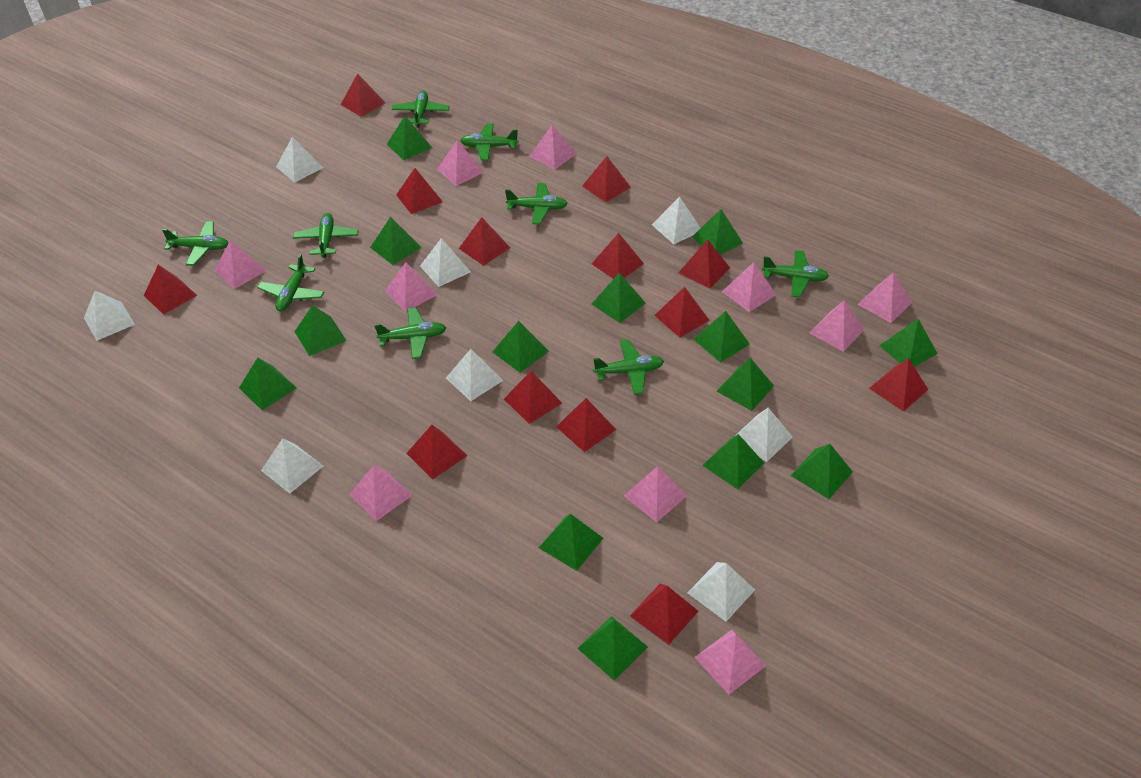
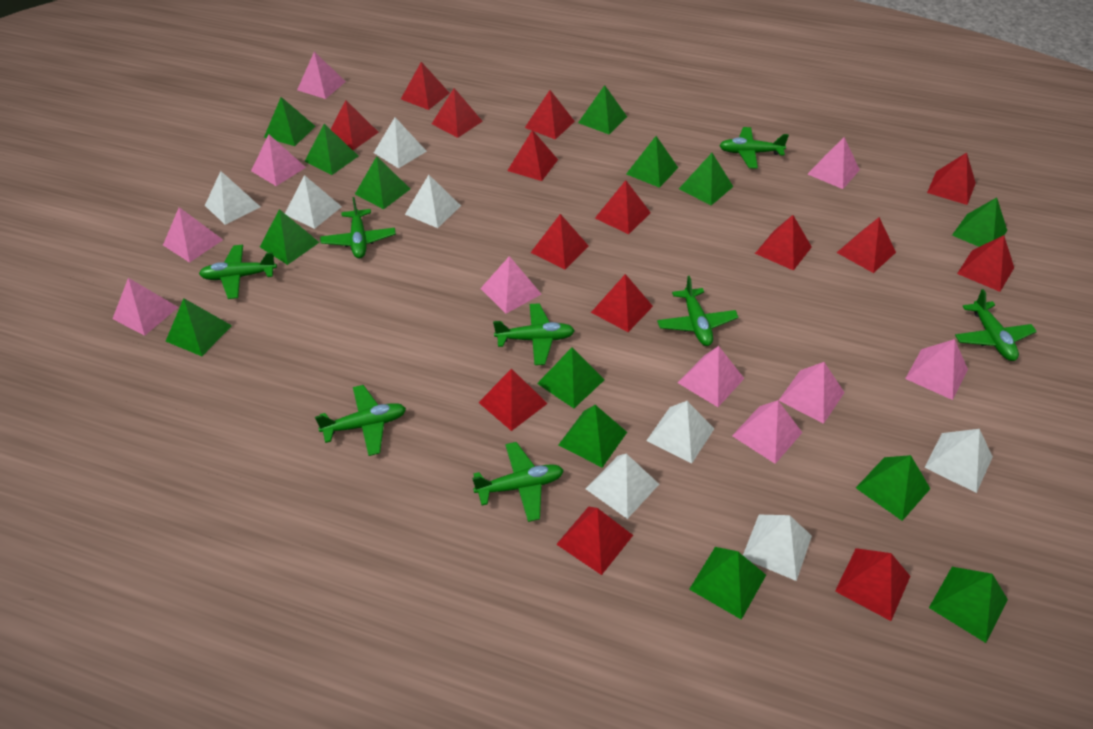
green plane: [162,221,228,266] [257,254,324,311] [293,213,359,258] [374,307,446,359] [392,91,450,127] [460,124,519,160] [505,183,568,224] [593,340,664,395] [762,250,829,297] = 9 -> [199,245,277,299] [315,385,406,456] [320,197,396,258] [472,442,564,522] [493,303,575,365] [657,276,739,346] [719,127,789,169] [955,289,1037,361] = 8
red pyramid: [144,265,197,315] [340,73,385,117] [396,168,443,214] [406,425,467,479] [459,217,510,266] [504,371,562,424] [556,398,616,452] [582,156,631,203] [592,233,644,279] [630,584,699,645] [654,287,710,338] [678,239,730,289] [869,358,928,412] = 13 -> [331,100,379,150] [401,62,449,110] [432,88,483,138] [478,369,548,431] [507,130,558,181] [525,90,575,140] [531,214,589,269] [556,506,633,575] [591,274,653,332] [595,180,651,234] [755,215,812,271] [835,548,910,621] [837,217,896,273] [927,153,976,205] [957,235,1014,292] = 15

